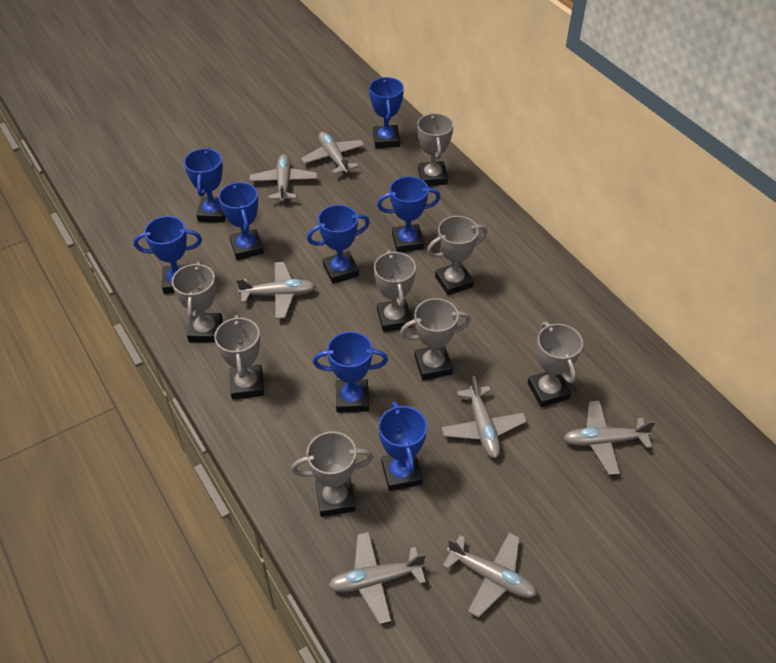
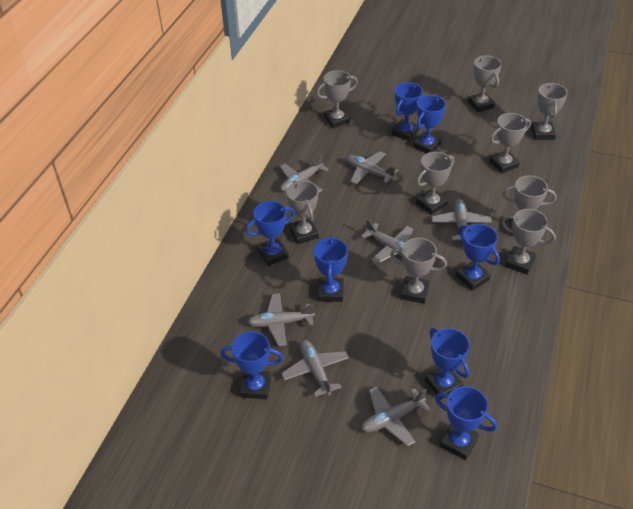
grey trophy: [172,262,223,342] [214,315,264,399] [291,431,373,517] [374,250,416,332] [400,298,471,380] [417,113,454,186] [427,216,487,295] [528,322,583,407] = 8 -> [286,181,319,244] [316,70,358,128] [390,238,447,304] [416,152,454,215] [468,56,502,112] [489,113,531,174] [501,209,556,275] [502,175,557,236] [531,83,568,140] = 9

